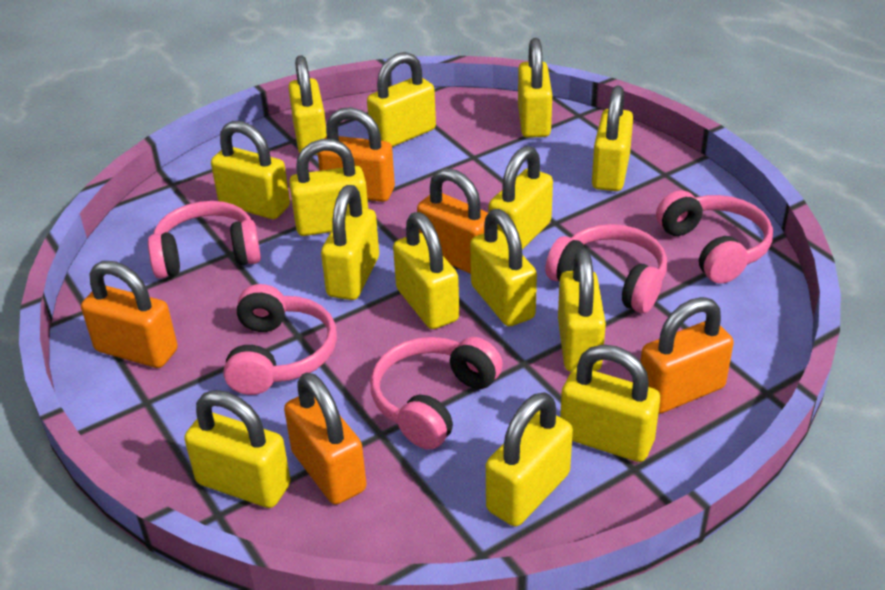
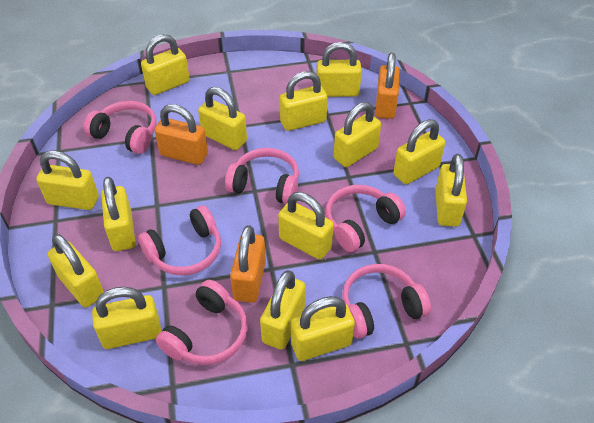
orange padlock: [81,261,178,368] [284,372,366,505] [318,107,395,202] [417,168,488,274] [640,297,734,414] = 5 -> [155,104,208,165] [230,225,266,303] [375,53,400,119] = 3
pink headphones: [148,201,261,279] [223,284,337,395] [370,337,503,450] [545,224,667,313] [656,190,773,284] = 5 -> [84,101,157,154] [138,205,221,276] [156,280,248,365] [225,148,299,204] [325,185,406,252] [342,264,431,339] = 6

